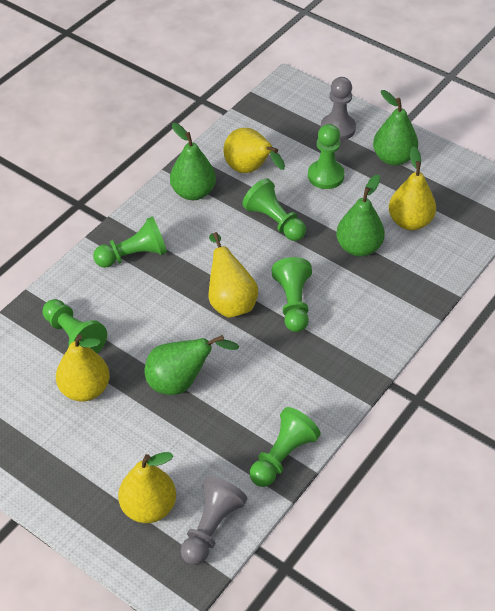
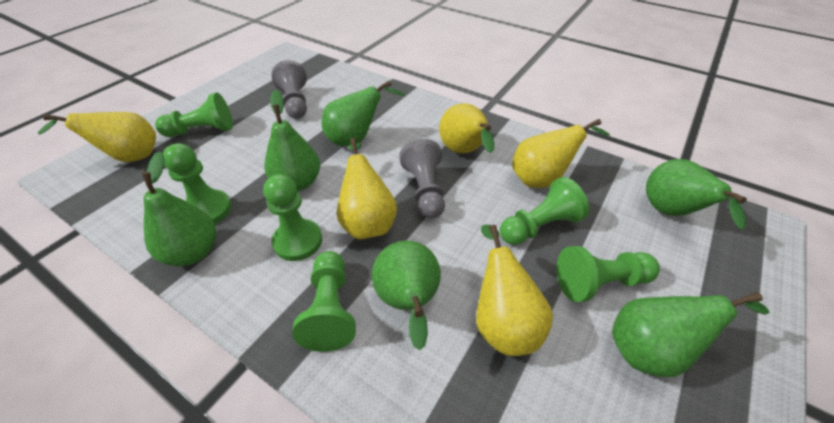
green pear: [145,335,239,395] [170,123,216,200] [336,174,385,257] [373,90,418,166] = 4 -> [142,151,216,266] [264,90,320,191] [322,80,405,146] [372,241,441,350] [612,292,770,377] [646,159,747,230] = 6

